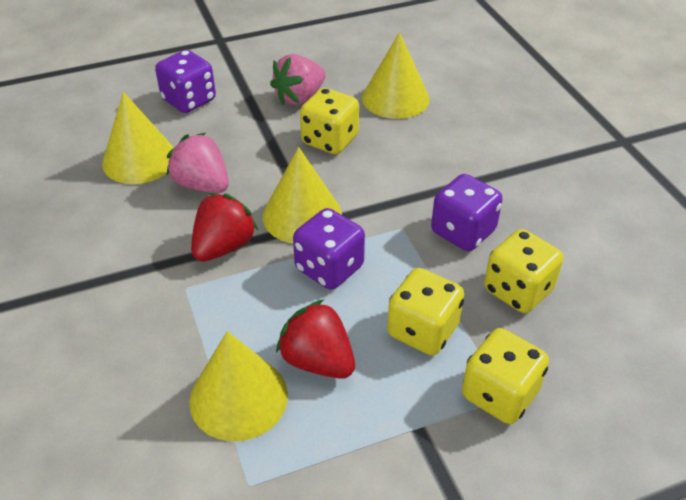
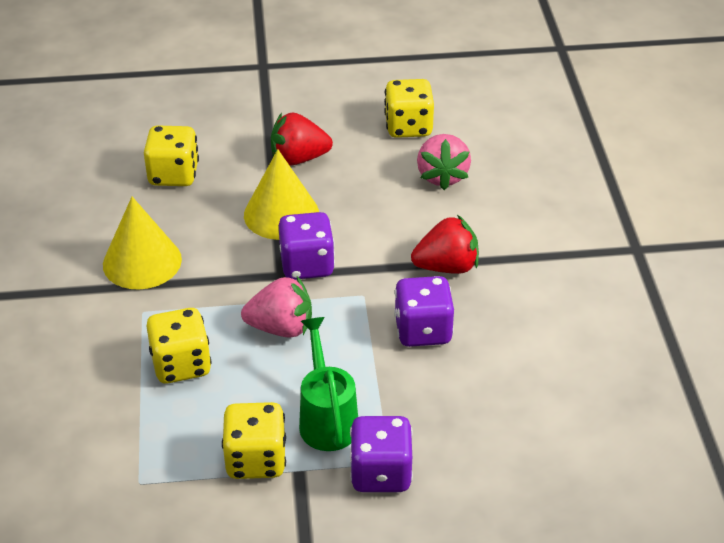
green watering can: none = 0 -> [299,317,358,451] = 1
yellow cone: [102,92,174,184] [189,331,288,441] [263,147,342,243] [362,32,430,119] = 4 -> [103,197,182,290] [244,149,319,240] = 2

